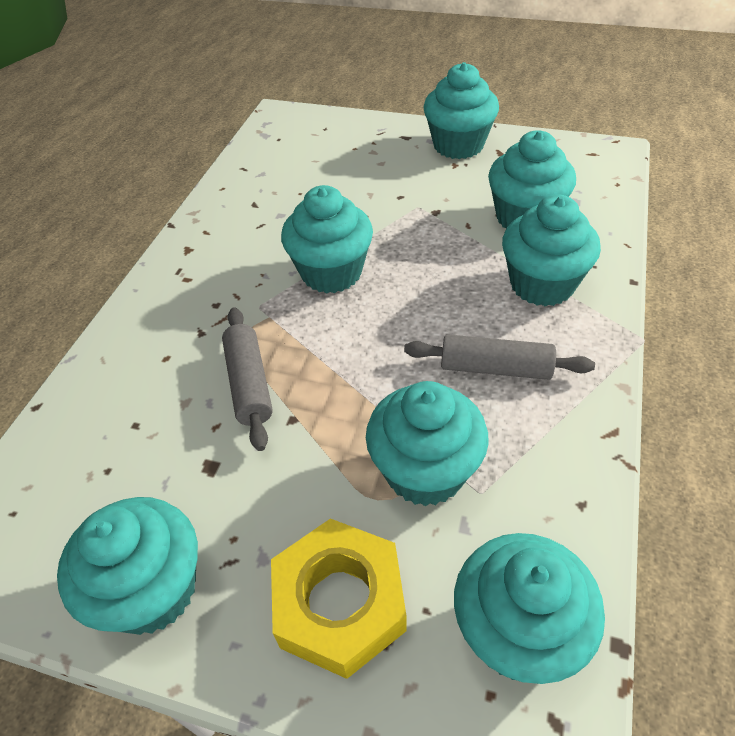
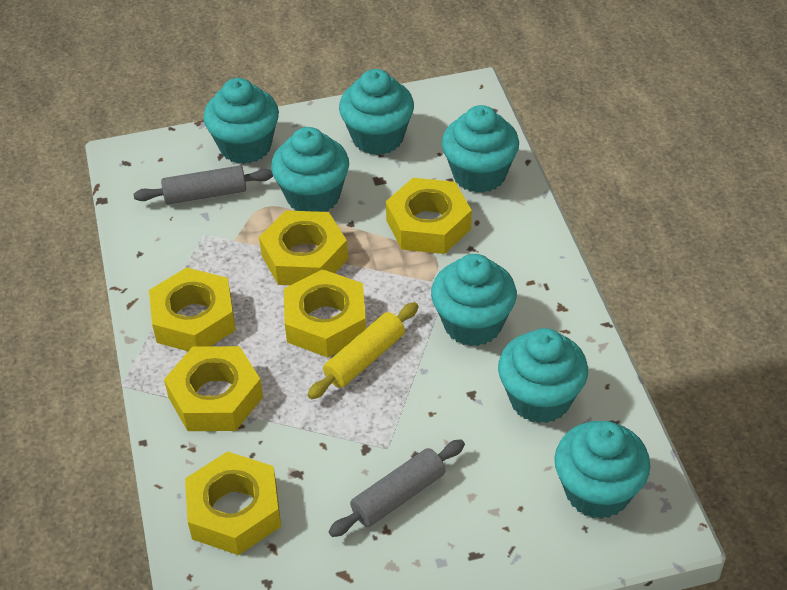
yellow nut: [271,518,406,679] = 1 -> [149,267,236,351] [164,346,263,431] [185,451,281,555] [259,210,348,285] [284,269,366,358] [386,178,472,254] = 6
yellow rolling pin: none = 0 -> [307,302,419,399] = 1

